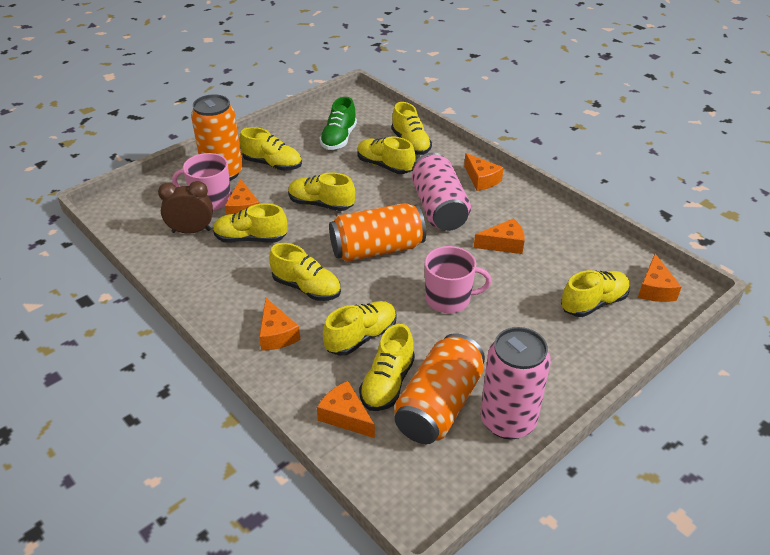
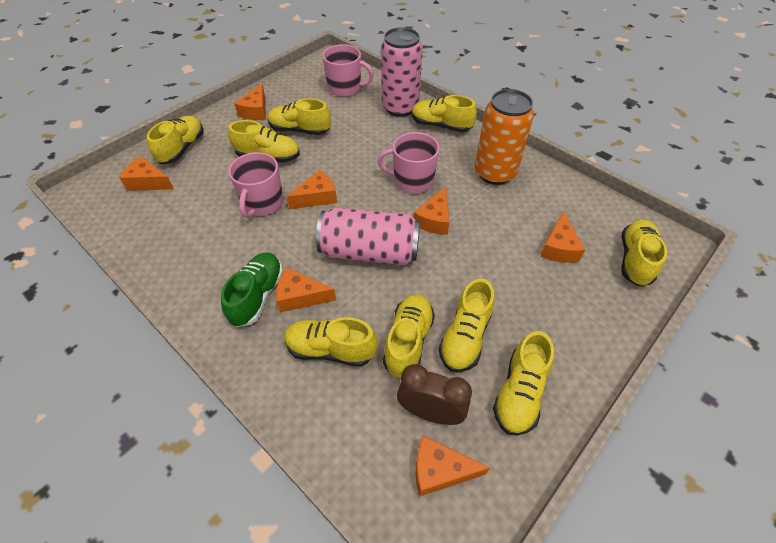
orange can: [191,94,243,181] [329,203,426,262] [394,333,485,444] = 3 -> [475,89,534,185] = 1
orange cheese: [225,179,260,215] [259,298,300,351] [317,381,375,438] [464,153,504,191] [474,218,525,254] [638,254,681,302] = 6 -> [119,156,174,191] [234,84,266,120] [276,268,336,312] [286,170,337,209] [414,186,449,235] [416,436,490,497] [540,211,585,263] = 7
pink mug: [172,153,231,211] [424,246,492,313] = 2 -> [228,152,283,218] [322,44,374,97] [378,132,439,194] = 3

